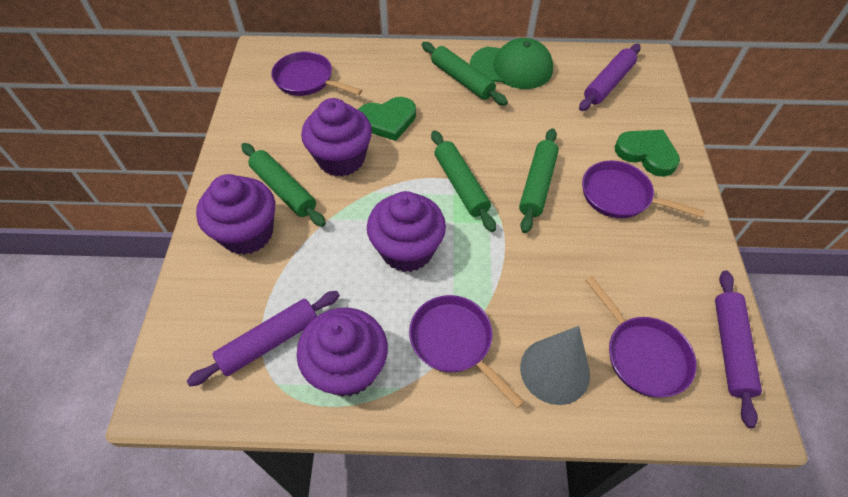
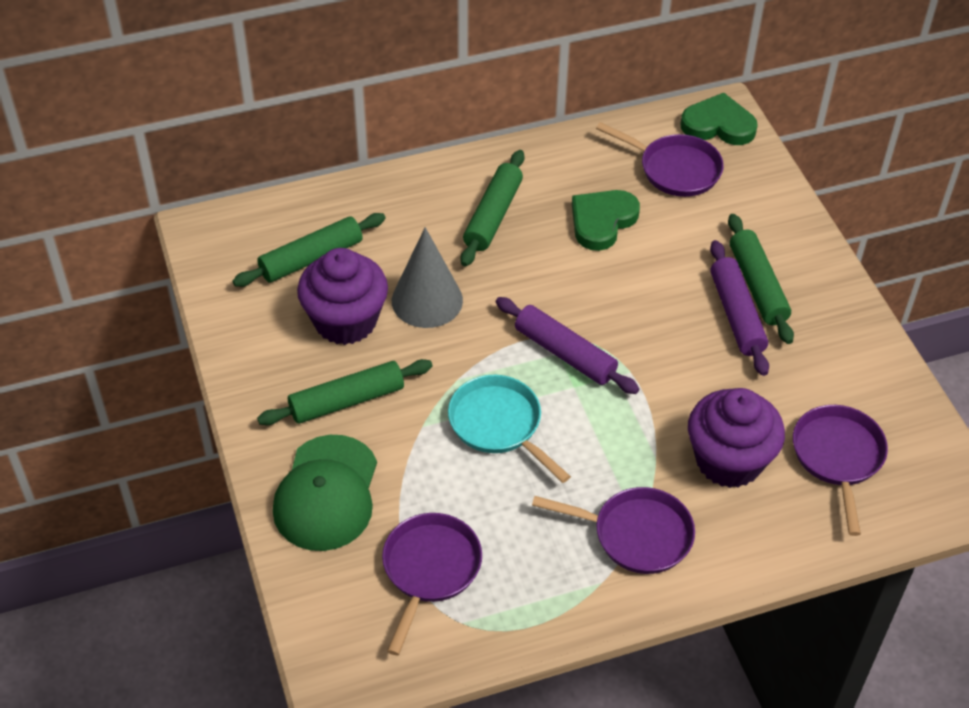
purple cupcake: [196,174,275,255] [297,308,388,397] [301,98,372,177] [367,191,446,272] = 4 -> [297,248,388,345] [688,388,785,488] = 2
purple rolling pin: [187,291,340,386] [579,44,641,111] [715,271,762,428] = 3 -> [496,297,639,394] [710,240,769,376] = 2
turquoise pan: none = 0 -> [448,375,571,483] = 1

